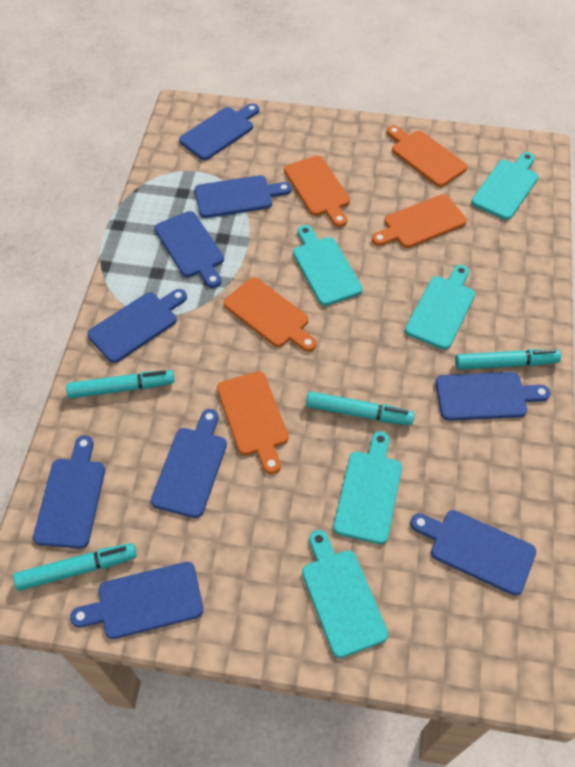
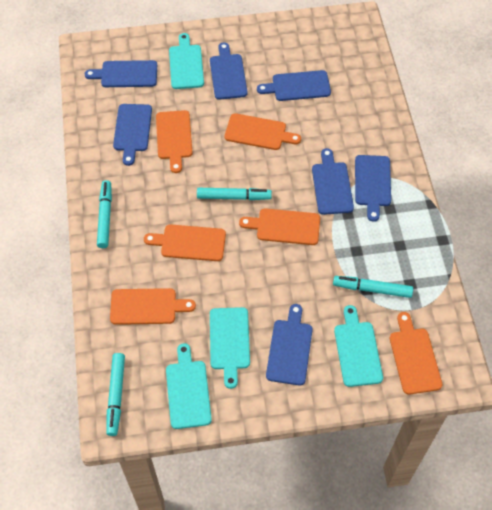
blue cutting board: [33,435,105,549] [70,562,203,639] [87,289,187,363] [151,409,227,518] [154,211,224,288] [179,103,259,160] [195,175,292,218] [410,510,536,595] [436,372,551,421] = 9 -> [84,60,157,87] [113,104,152,166] [210,42,248,100] [257,70,331,101] [266,304,313,386] [312,148,354,215] [355,155,391,222] = 7
orange cutting board: [217,371,288,474] [223,277,317,352] [284,156,350,227] [371,194,467,248] [387,125,467,187] = 5 -> [110,288,196,325] [144,224,226,261] [156,110,193,173] [225,113,301,150] [239,208,320,245] [390,312,442,395] = 6
turquoise cutting board: [293,225,363,306] [302,530,388,658] [333,431,402,544] [405,265,475,350] [471,152,539,220] = 5 -> [166,343,212,429] [169,33,204,89] [210,307,250,389] [334,305,383,387] = 4

